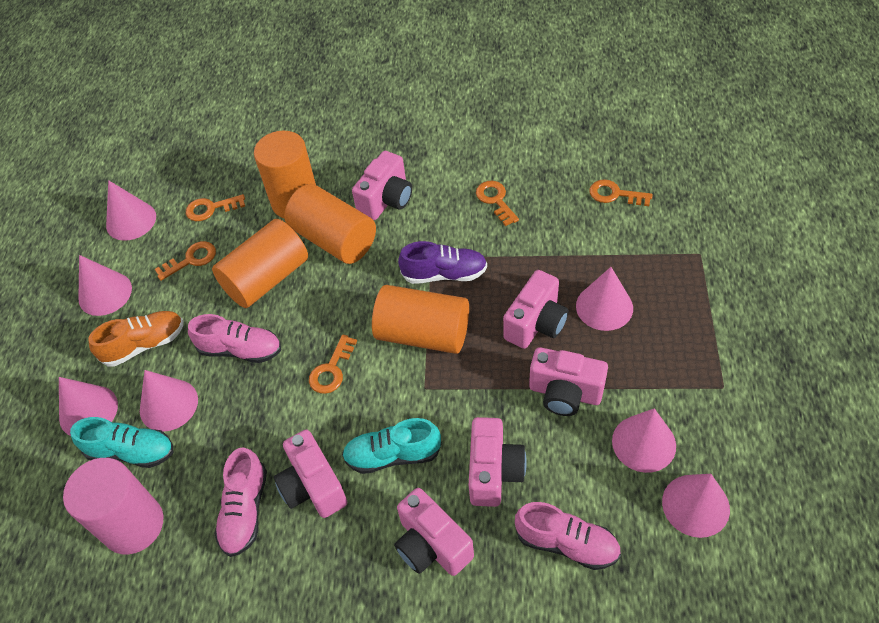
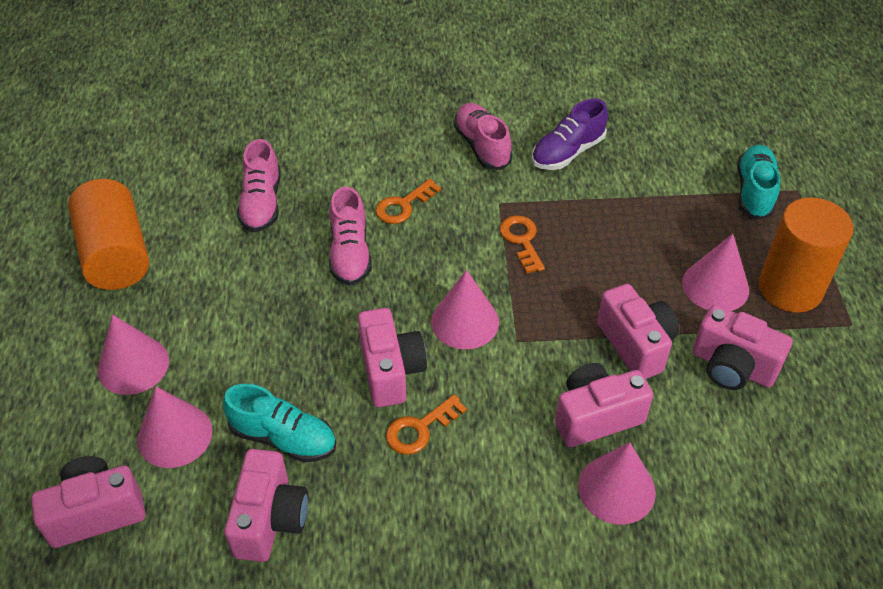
orange cylinder: [212,219,308,308] [254,131,316,218] [284,184,376,264] [372,285,469,354] = 4 -> [68,179,149,290] [758,197,853,313] = 2
orange key: [155,241,216,281] [186,194,245,221] [309,334,357,394] [476,181,519,226] [589,179,653,206] = 5 -> [375,179,441,224] [386,394,467,455] [499,215,545,274] = 3
orange shoe: [88,311,184,367] = 1 -> none = 0
pink cone: [59,377,118,436] [78,255,132,316] [106,180,156,241] [140,370,198,432] [576,267,633,331] [612,408,676,473] [662,474,730,538] = 7 -> [98,314,169,395] [137,387,213,468] [431,270,499,349] [578,442,656,525] [682,234,749,311] = 5
pink cylinder: [63,458,163,555] = 1 -> none = 0

